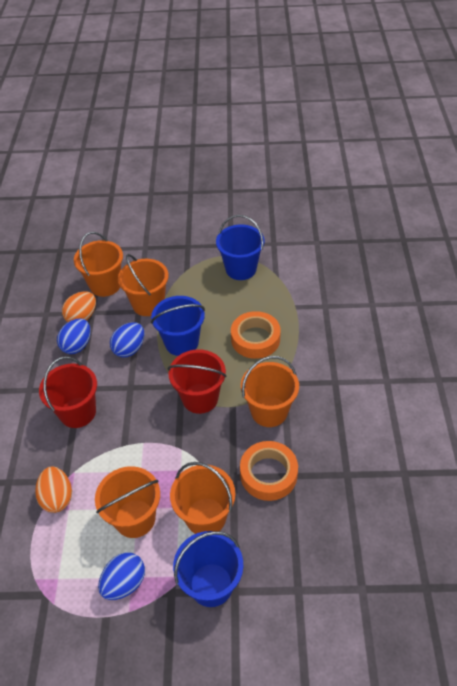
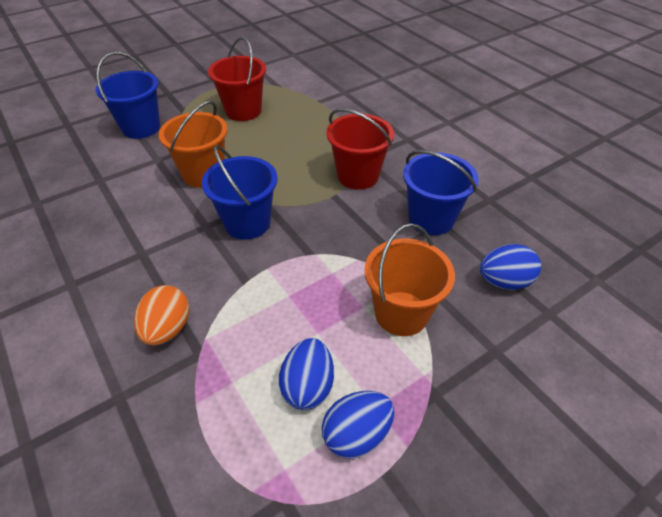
orange bucket: [74,232,123,297] [95,466,160,538] [118,254,169,316] [170,462,235,534] [241,356,299,427] = 5 -> [159,100,227,188] [365,223,455,336] = 2
orange egg: [35,466,72,513] [62,291,96,322] = 2 -> [134,285,189,346] = 1
orange tape: [231,311,281,359] [240,441,298,501] = 2 -> none = 0

